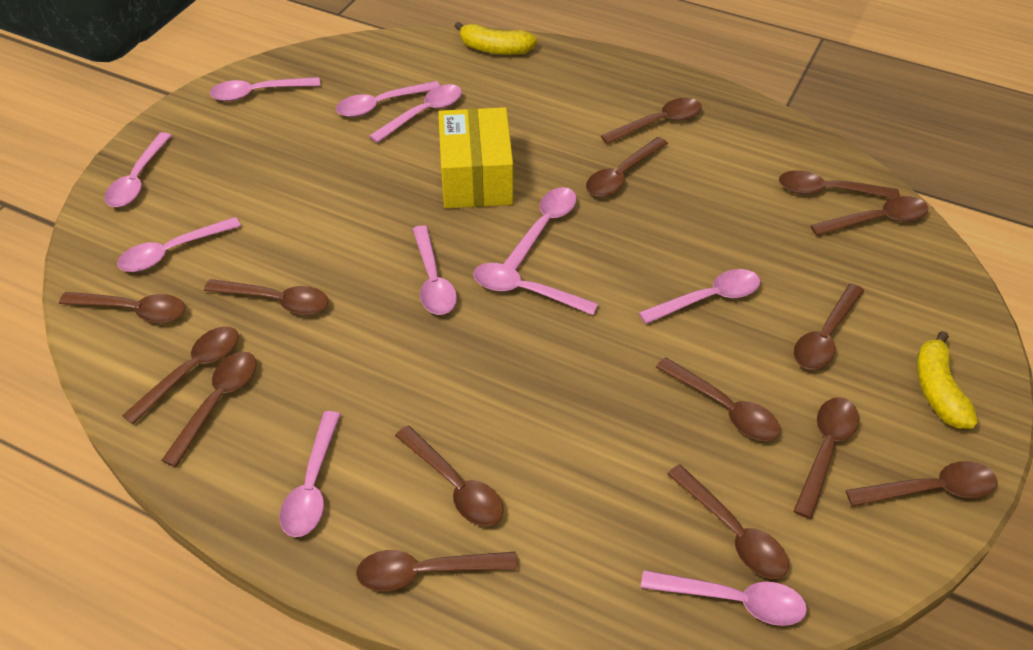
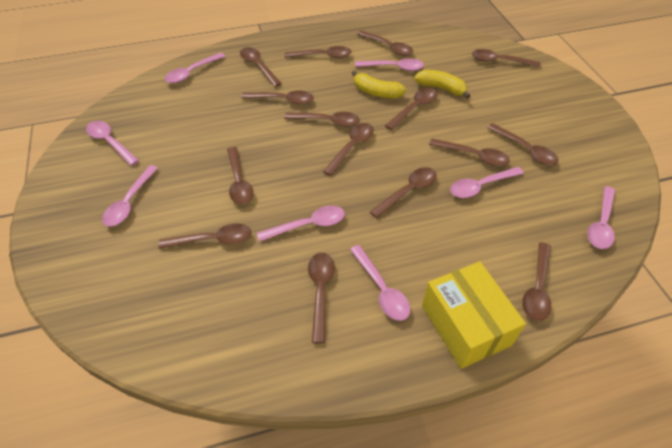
pink spoon: [104,132,172,207] [117,217,241,272] [210,77,321,101] [279,411,341,537] [336,81,440,117] [369,84,462,143] [412,225,457,315] [473,263,598,315] [503,187,577,270] [639,269,760,324] [641,570,807,626] = 11 -> [86,121,139,166] [102,165,158,227] [165,53,225,83] [257,206,345,242] [350,245,411,321] [355,58,424,71] [450,167,524,198] [587,186,615,249] = 8

